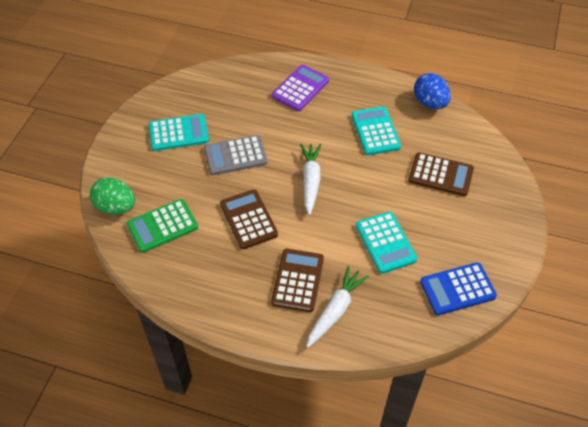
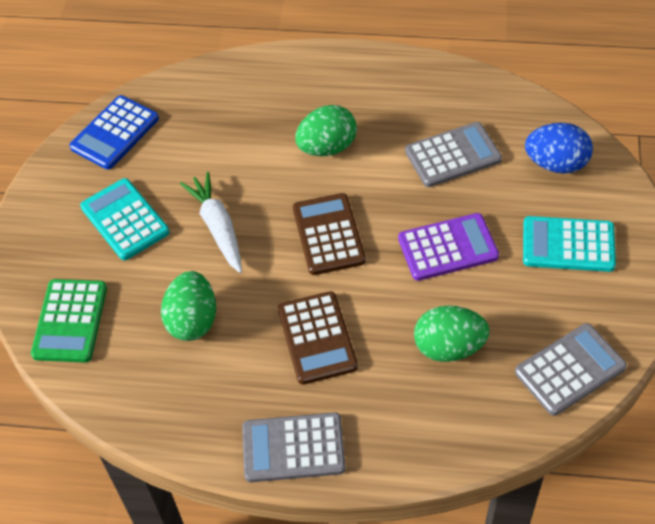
brown calculator: [220,189,278,249] [271,249,324,312] [408,152,474,196] = 3 -> [278,291,358,385] [293,193,366,275] = 2
green egg: [90,177,135,215] = 1 -> [161,271,216,341] [295,105,357,156] [414,306,490,362] = 3
grey calculator: [204,135,267,175] = 1 -> [242,412,345,482] [405,122,502,187] [515,323,627,416] = 3
turquoise calculator: [149,114,209,151] [351,107,401,155] [356,212,417,274] = 3 -> [80,178,170,260] [523,216,616,272] = 2
white carrot: [300,144,322,215] [306,266,369,348] = 2 -> [180,172,242,273] = 1

